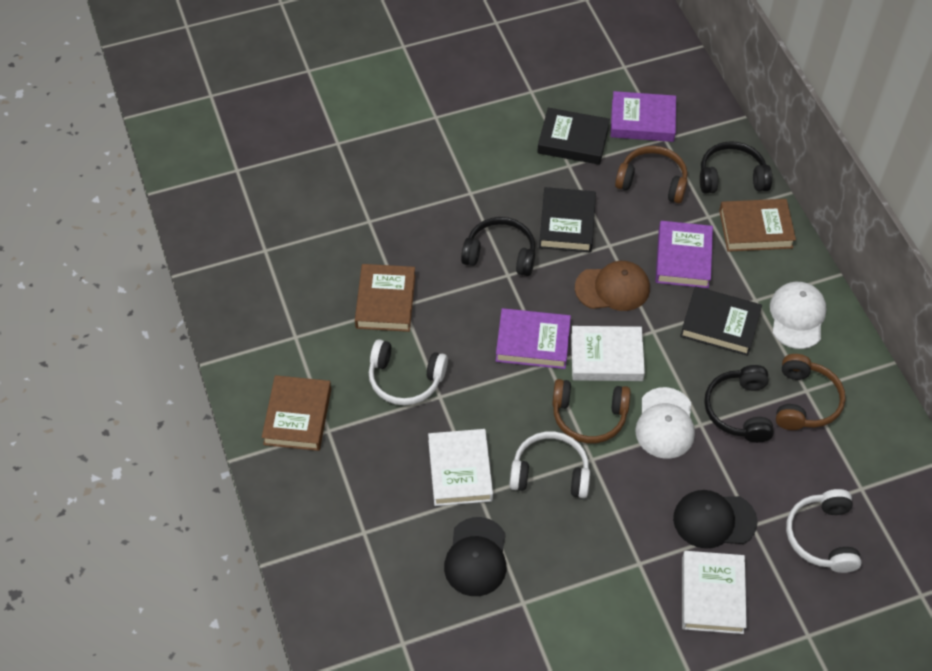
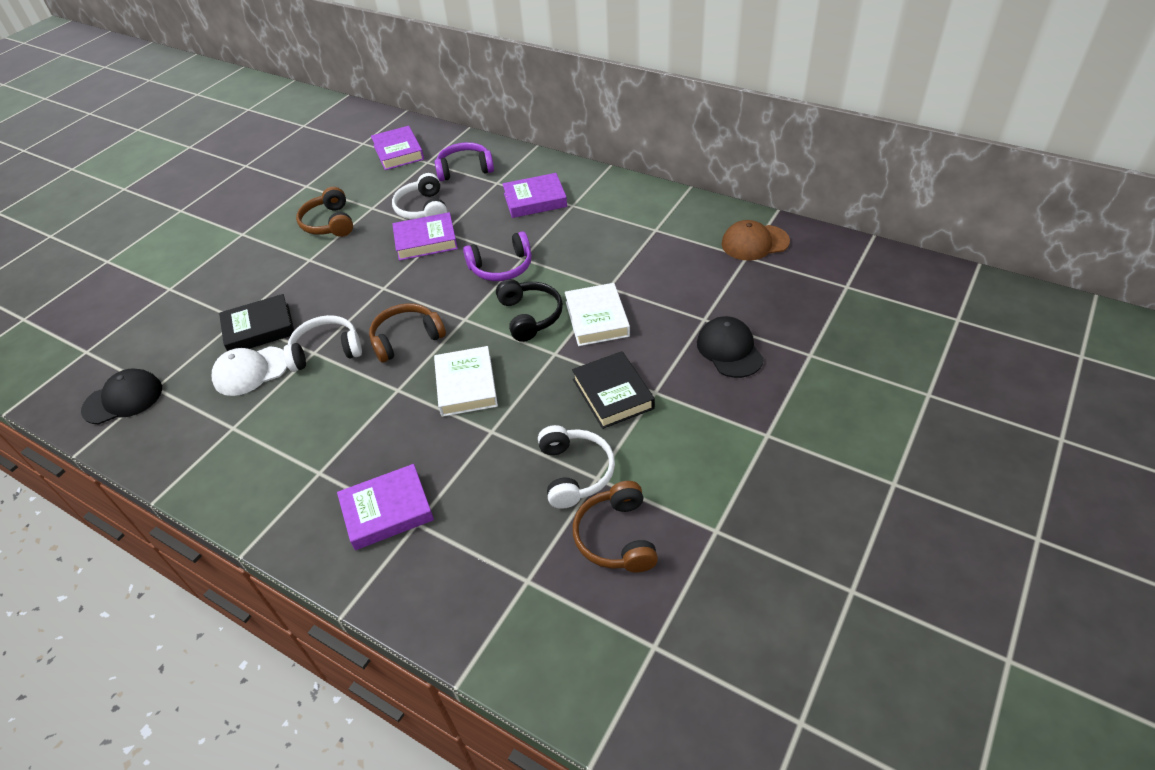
black book: [537,108,610,165] [539,187,596,252] [680,286,762,356] = 3 -> [219,294,294,351] [572,351,655,429] = 2
black headphones: [461,217,535,276] [700,141,772,193] [704,365,774,443] = 3 -> [496,279,563,342] = 1
brown book: [262,375,331,451] [355,264,416,332] [719,199,796,252] = 3 -> none = 0
purple book: [496,308,571,369] [611,91,676,142] [655,221,713,288] = 3 -> [337,464,434,550] [371,126,424,170] [392,212,458,261] [502,173,567,218] = 4
purple headphones: none = 0 -> [435,142,494,181] [463,231,532,281] = 2
white book: [428,429,493,506] [571,326,645,381] [682,551,747,634] = 3 -> [434,346,498,417] [565,283,630,346] = 2
white cap: [635,387,695,459] [770,282,827,349] = 2 -> [212,346,287,396] = 1

